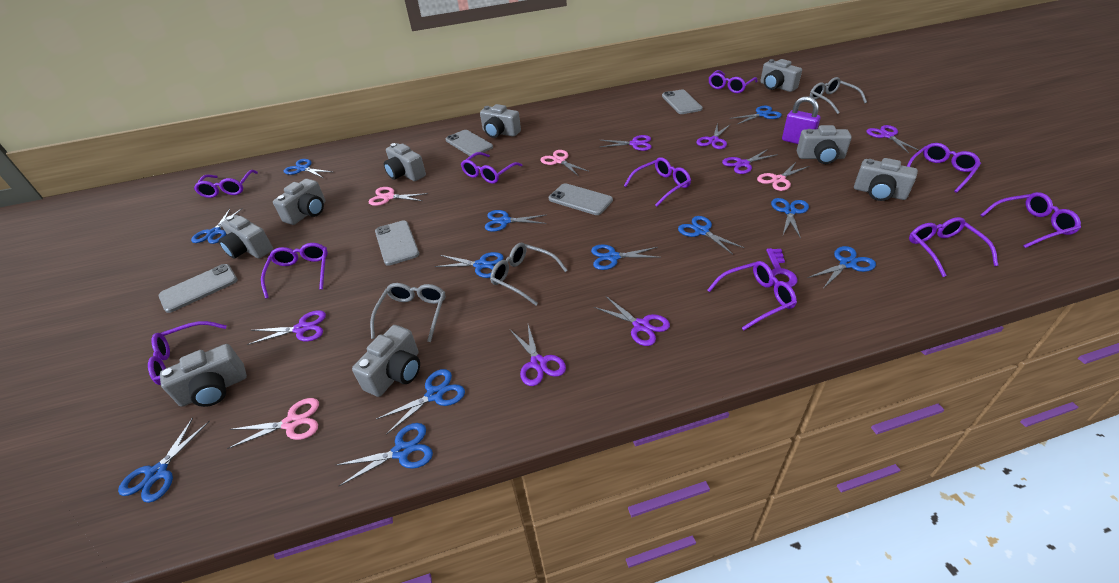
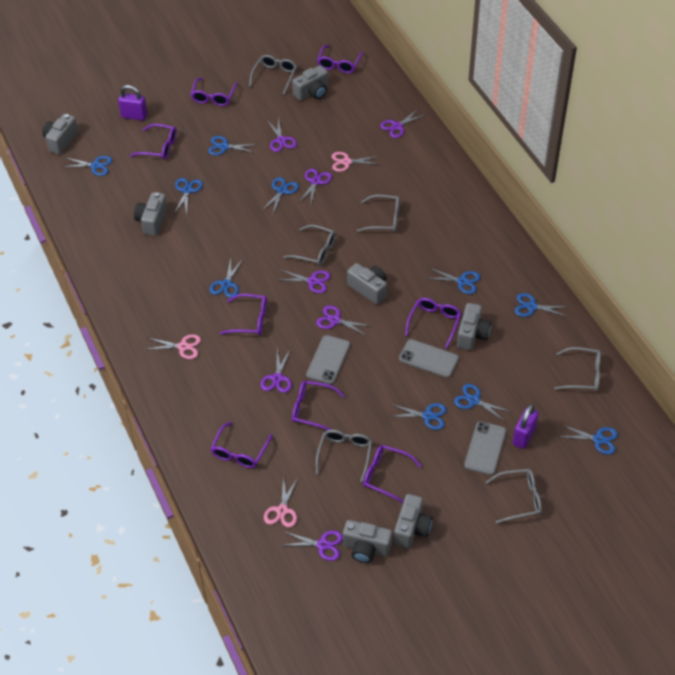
blue scissors: [118,417,210,503] [191,208,243,244] [284,159,332,178] [337,423,433,486] [376,369,465,435] [435,252,504,278] [485,210,546,232] [591,244,661,270] [678,216,744,255] [729,106,782,124] [771,198,809,239] [808,246,876,288] = 12 -> [62,156,112,176] [175,178,203,215] [208,136,258,156] [210,258,243,298] [261,177,299,214] [389,403,446,430] [428,268,480,294] [454,384,512,421] [515,293,569,317] [558,425,618,454] = 10
grey camera: [160,344,247,407] [218,215,273,258] [273,179,325,225] [352,325,420,397] [384,143,426,181] [480,104,521,138] [760,59,802,92] [797,125,852,164] [854,158,918,201] = 9 -> [43,114,78,154] [134,192,168,236] [292,65,328,101] [343,520,392,563] [347,263,387,305] [394,494,432,548] [457,303,491,350] = 7
grey glasses: [370,283,445,342] [490,243,568,305] [810,77,867,114] = 3 -> [249,55,297,95] [284,225,336,266] [316,430,372,482] [357,195,400,232] [486,469,542,524] [554,347,601,391] = 6
grey phone: [158,264,238,313] [375,220,419,266] [446,130,493,156] [549,183,613,215] [662,90,703,114] = 5 -> [306,335,350,384] [399,339,459,378] [464,421,506,475] = 3
pink scissors: [227,398,319,449] [369,187,428,206] [540,150,588,176] [757,161,810,191] = 4 -> [145,334,201,359] [264,477,298,528] [332,152,380,172] = 3
purple glasses: [148,321,227,385] [194,170,258,198] [261,243,328,299] [461,152,523,184] [624,157,691,206] [708,261,797,331] [709,70,758,93] [907,143,981,193] [909,217,999,277] [980,192,1081,248] = 10 -> [130,124,177,159] [191,78,238,106] [211,422,272,468] [220,294,267,335] [292,381,345,430] [317,45,363,73] [363,445,422,503] [405,298,461,348] = 8
purple key: [766,248,798,287] = 1 -> none = 0
purple padlock: [782,96,820,144] = 1 -> [118,85,147,121] [513,404,539,449] = 2

